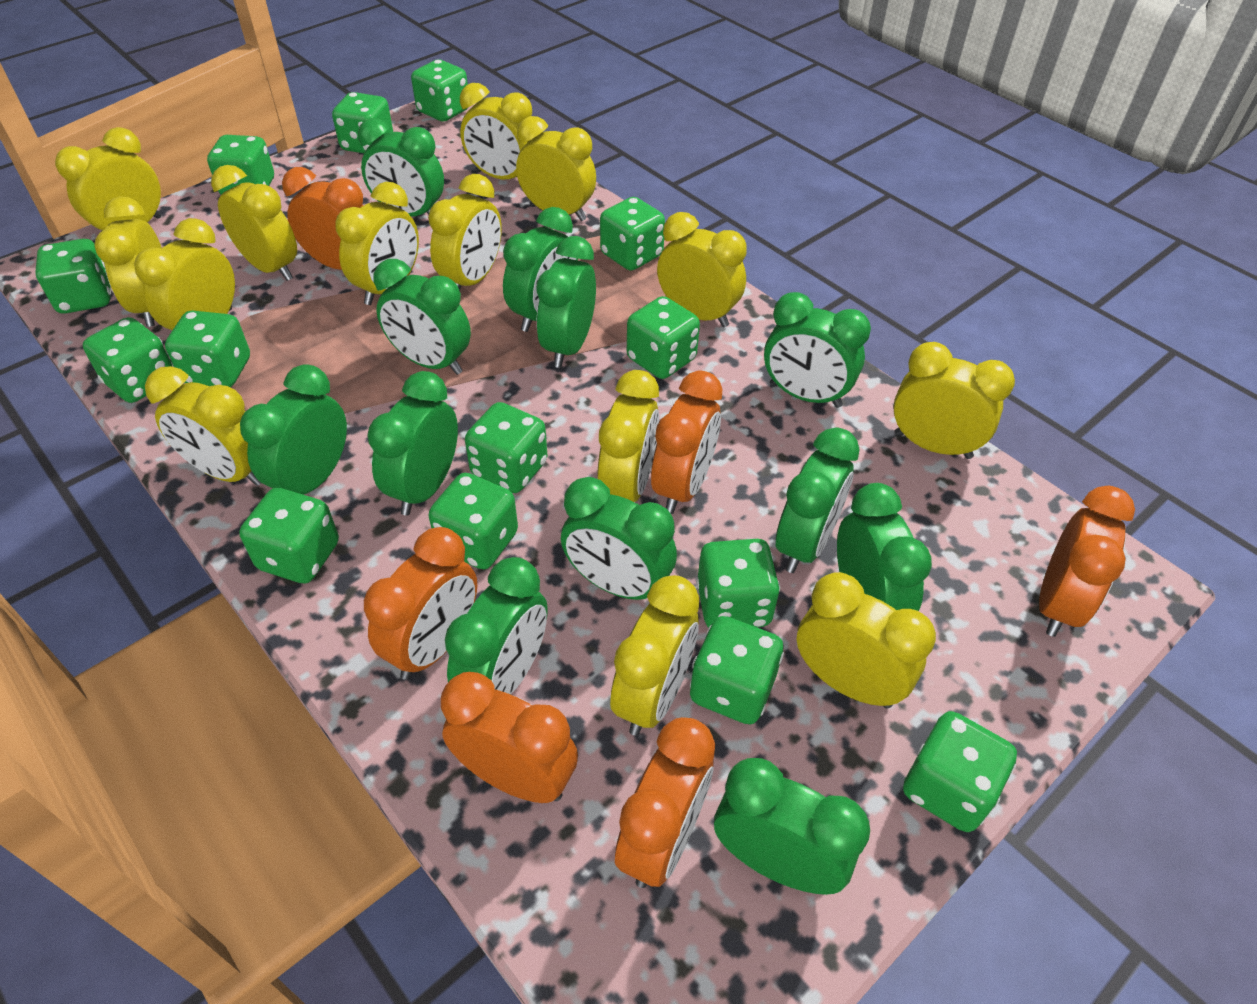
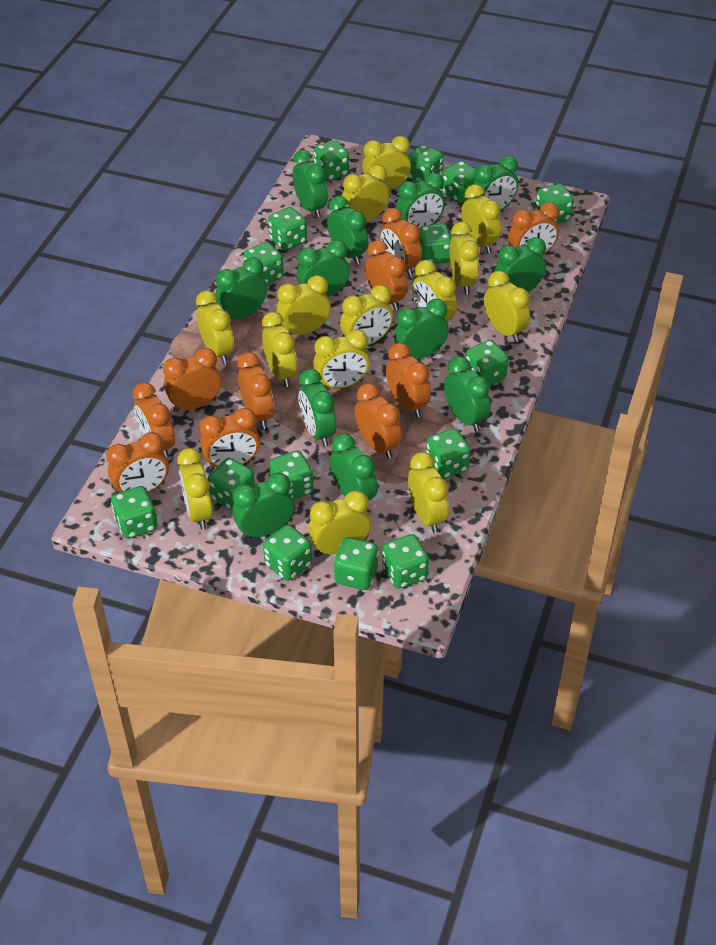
green dice: [35,239,111,313] [82,317,173,403] [165,311,250,387] [207,135,274,194] [239,488,339,583] [332,92,393,153] [411,59,469,122] [429,473,518,569] [465,402,548,493] [600,197,665,271] [627,296,700,379] [690,616,784,724] [696,539,780,628] [903,711,1017,832] = 14 -> [111,486,157,539] [208,458,255,510] [244,242,284,285] [263,525,312,581] [268,207,307,251] [269,450,314,500] [314,140,349,181] [334,537,379,590] [382,534,429,589] [408,144,443,182] [419,224,451,264] [426,428,471,479] [442,161,476,203] [466,340,508,385] [535,184,574,223] = 15
orange clock: [282,167,363,270] [364,527,477,680] [441,672,578,803] [615,717,715,888] [651,370,722,514] [1039,486,1135,637] = 6 -> [106,432,169,493] [133,382,175,458] [163,348,221,412] [199,408,260,470] [238,352,274,429] [354,383,402,459] [365,240,408,311] [380,208,422,277] [386,343,431,418] [508,202,559,256] = 10

